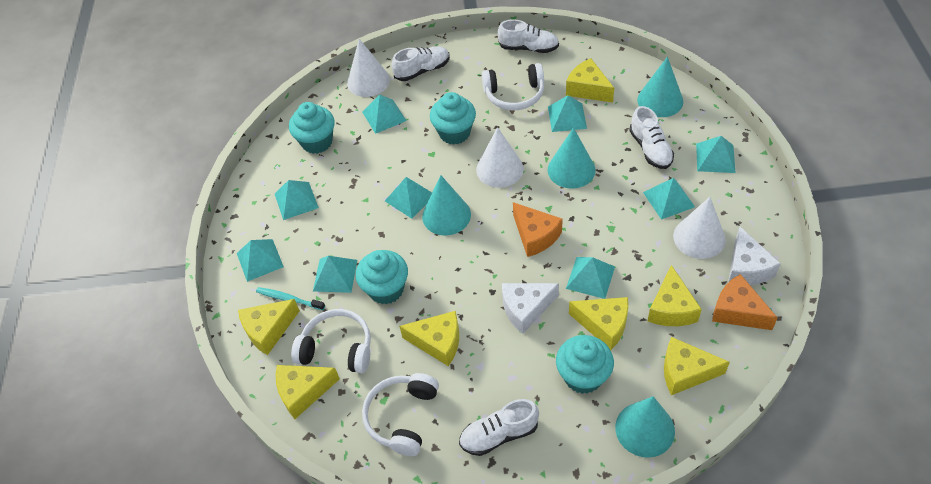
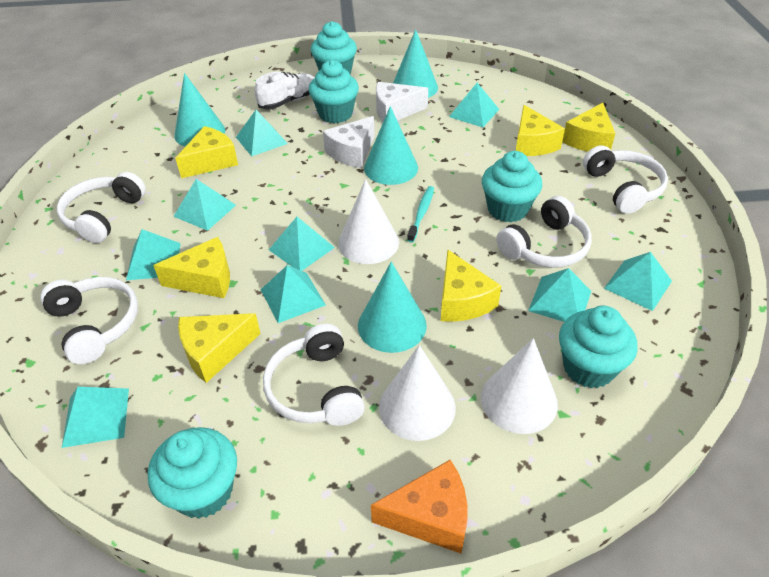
orange cheese: [513,202,563,257] [712,274,778,330] = 2 -> [371,460,467,553] = 1
turquoise cupcake: [289,102,335,154] [356,250,408,304] [430,92,476,145] [556,335,614,394] = 4 -> [148,427,237,519] [309,60,359,124] [311,21,357,75] [482,151,542,222] [559,306,637,388] = 5
white headphones: [291,309,371,373] [362,373,439,456] [482,63,544,110] = 3 -> [40,277,138,364] [57,172,146,243] [263,324,365,426] [496,196,591,268] [583,145,668,214] = 5
white shoe: [391,46,450,81] [459,399,539,456] [498,19,559,53] [629,106,674,169] = 4 -> [255,72,314,110] = 1
yellow cheese: [238,299,300,355] [276,365,340,419] [399,311,459,366] [566,58,614,103] [569,297,628,350] [648,265,702,326] [664,337,730,395] = 7 -> [153,237,230,298] [175,126,238,178] [178,313,261,383] [441,250,501,322] [516,105,565,156] [562,103,615,152] = 6

